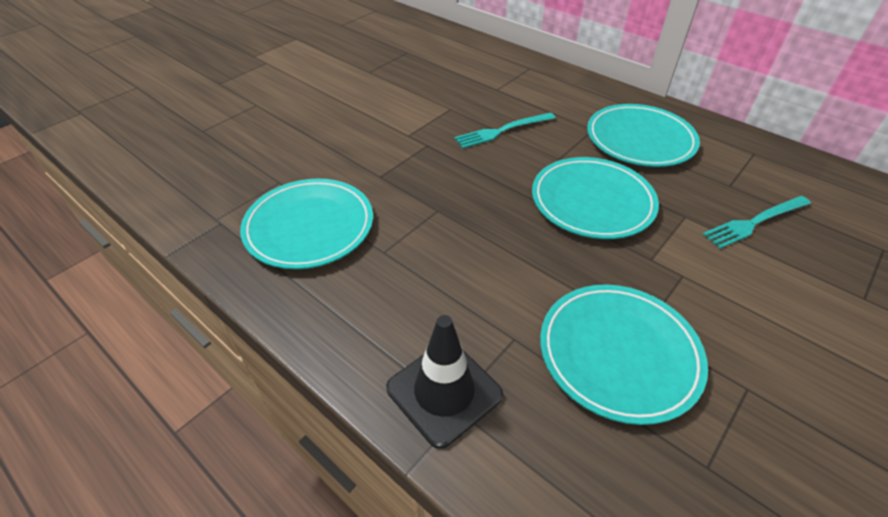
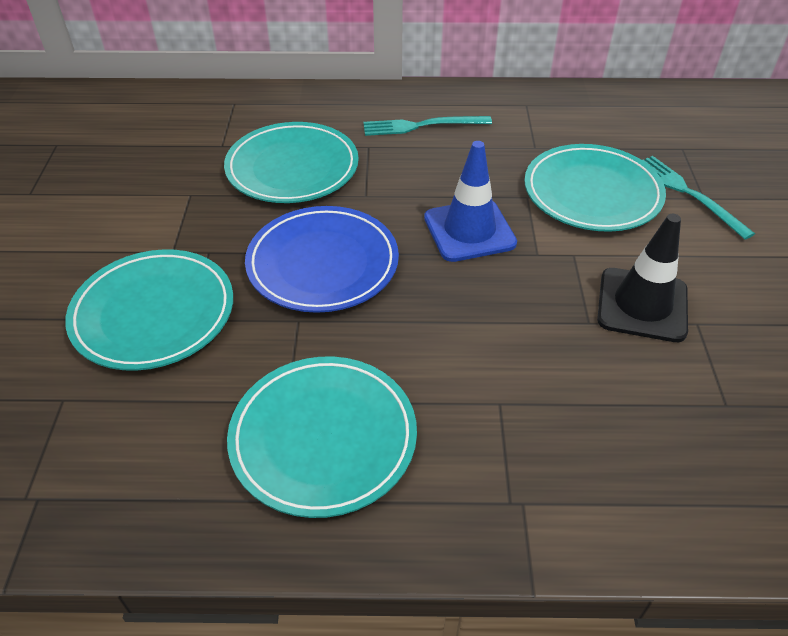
blue plate: none = 0 -> [245,206,399,313] = 1
blue traffic cone: none = 0 -> [424,141,517,262] = 1

